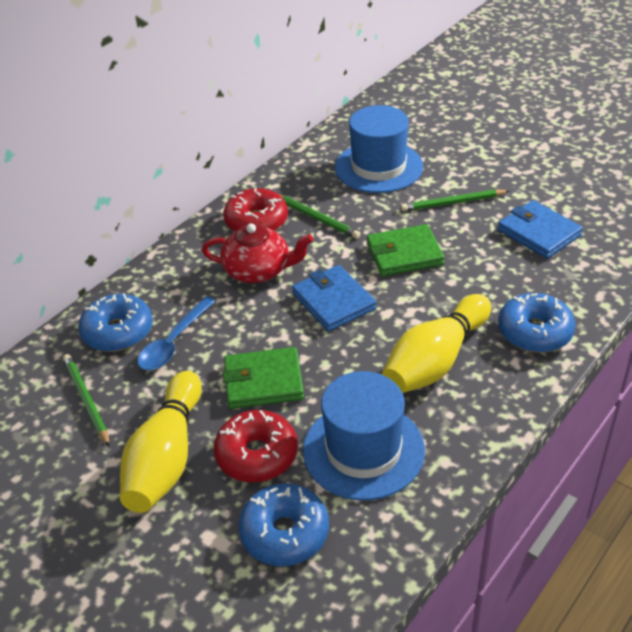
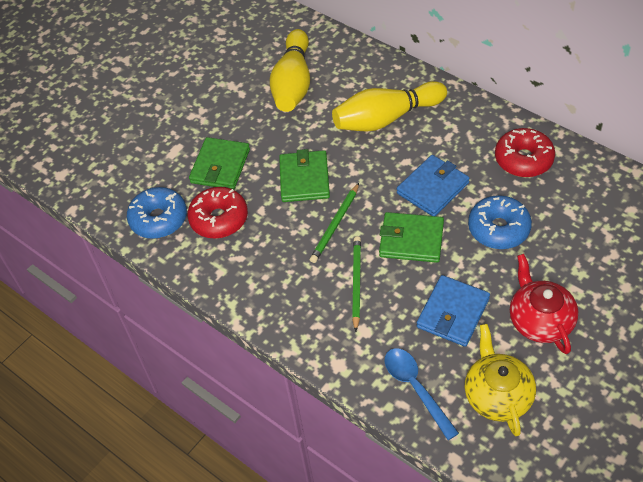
blue donut: [78,293,153,352] [238,483,329,566] [498,293,576,353] = 3 -> [127,187,187,239] [468,195,532,249] = 2
blue hat: [303,371,425,500] [335,105,423,193] = 2 -> none = 0
green pencil: [63,354,110,447] [280,195,360,239] [401,189,509,211] = 3 -> [310,183,359,263] [352,236,361,332] = 2
green wallet: [223,347,304,409] [367,224,445,276] = 2 -> [189,137,250,190] [279,149,330,202] [379,212,444,263] = 3
yellow teapot: none = 0 -> [465,324,536,436] = 1

